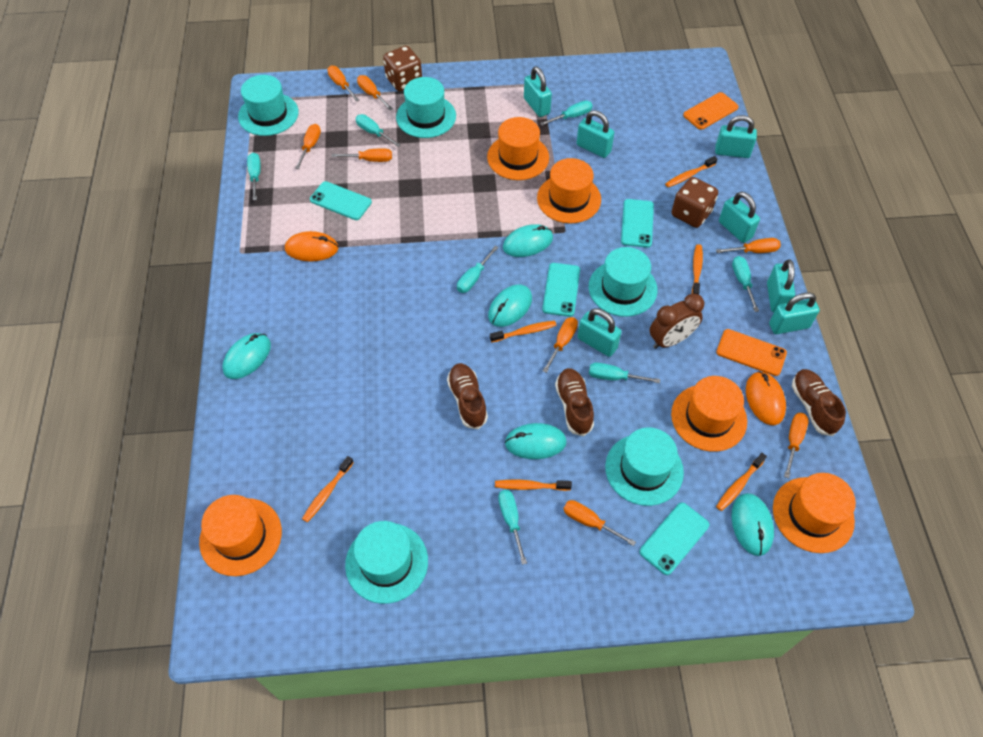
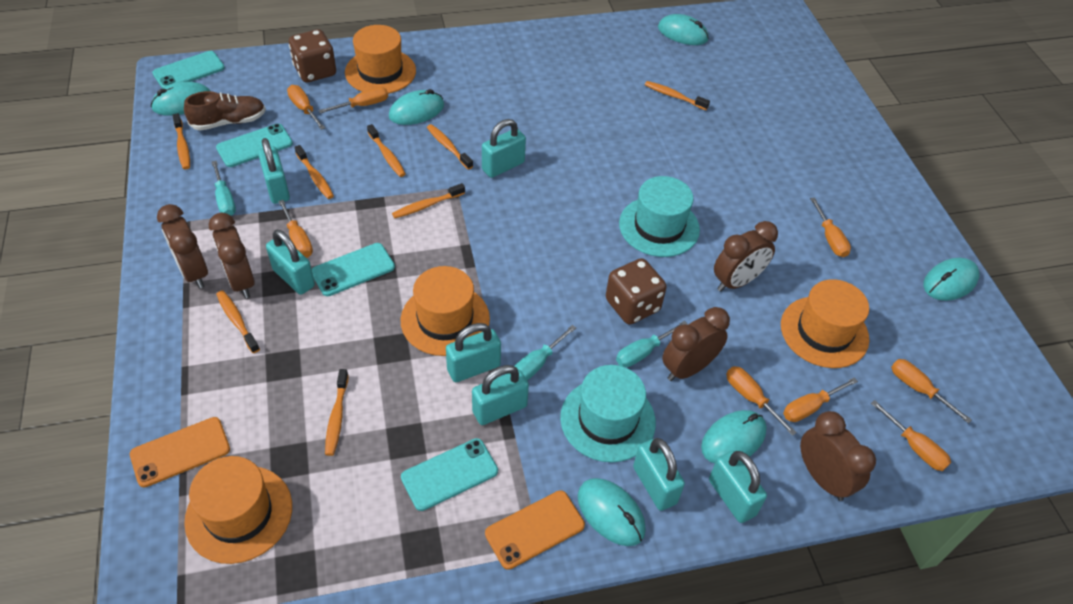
brown clock: [650,293,704,349] = 1 -> [157,204,208,288] [208,213,255,298] [662,307,730,381] [714,221,778,291] [800,411,876,501] = 5
brown shoe: [447,363,488,429] [555,368,594,436] [792,369,846,436] = 3 -> [184,91,266,130] = 1
orange hat: [199,495,282,576] [487,117,549,180] [537,158,601,223] [671,376,747,452] [773,473,856,553] = 5 -> [184,456,292,564] [345,25,416,94] [401,266,490,356] [781,279,869,368] = 4
orange mouse: [285,231,339,261] [746,371,786,425] = 2 -> none = 0
orange toothbrush: [302,456,354,522] [490,321,557,343] [495,480,572,491] [665,156,717,187] [692,244,703,295] [716,453,767,511] = 6 -> [173,113,190,170] [216,290,260,353] [295,145,334,199] [325,369,349,456] [367,124,406,177] [392,183,465,218] [427,124,473,170] [645,81,710,110] = 8
turquoise hat: [238,75,299,136] [345,521,428,604] [396,77,456,138] [589,247,658,317] [605,428,684,506] = 5 -> [560,365,656,462] [619,176,700,257] = 2
turquoise mouse: [222,333,271,379] [488,284,532,327] [503,224,553,257] [505,423,567,459] [731,493,774,556] = 5 -> [151,82,210,116] [389,89,444,125] [578,478,646,546] [658,14,709,45] [701,410,767,463] [923,258,979,301] = 6
turquoise screwdriver: [247,153,261,200] [356,114,400,147] [457,246,498,293] [498,490,527,565] [540,100,592,126] [589,363,660,383] [732,256,759,312] = 7 -> [212,161,236,216] [514,325,576,380] [616,321,688,367] = 3

